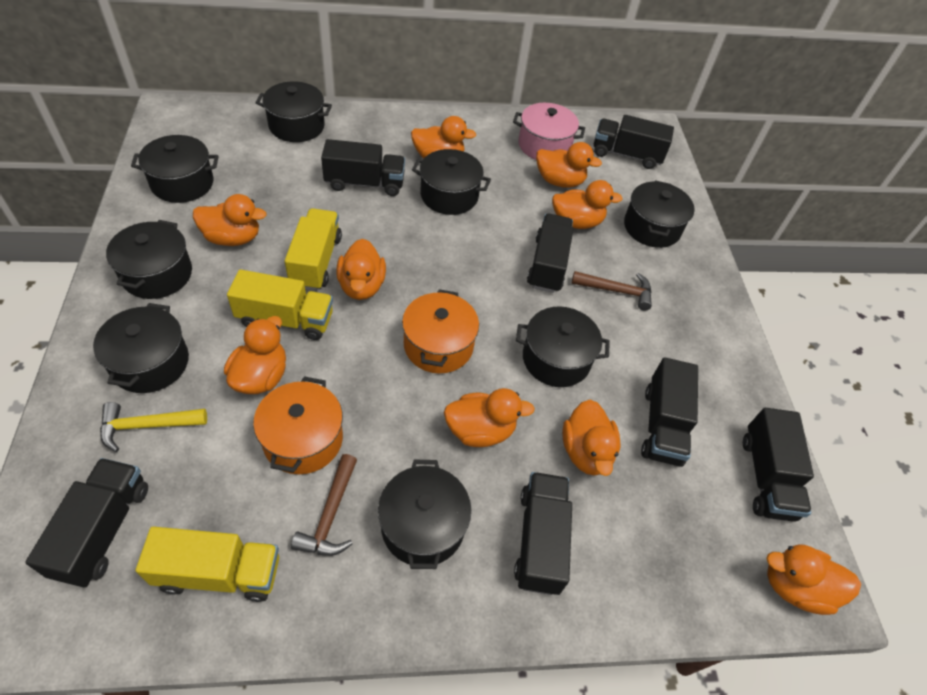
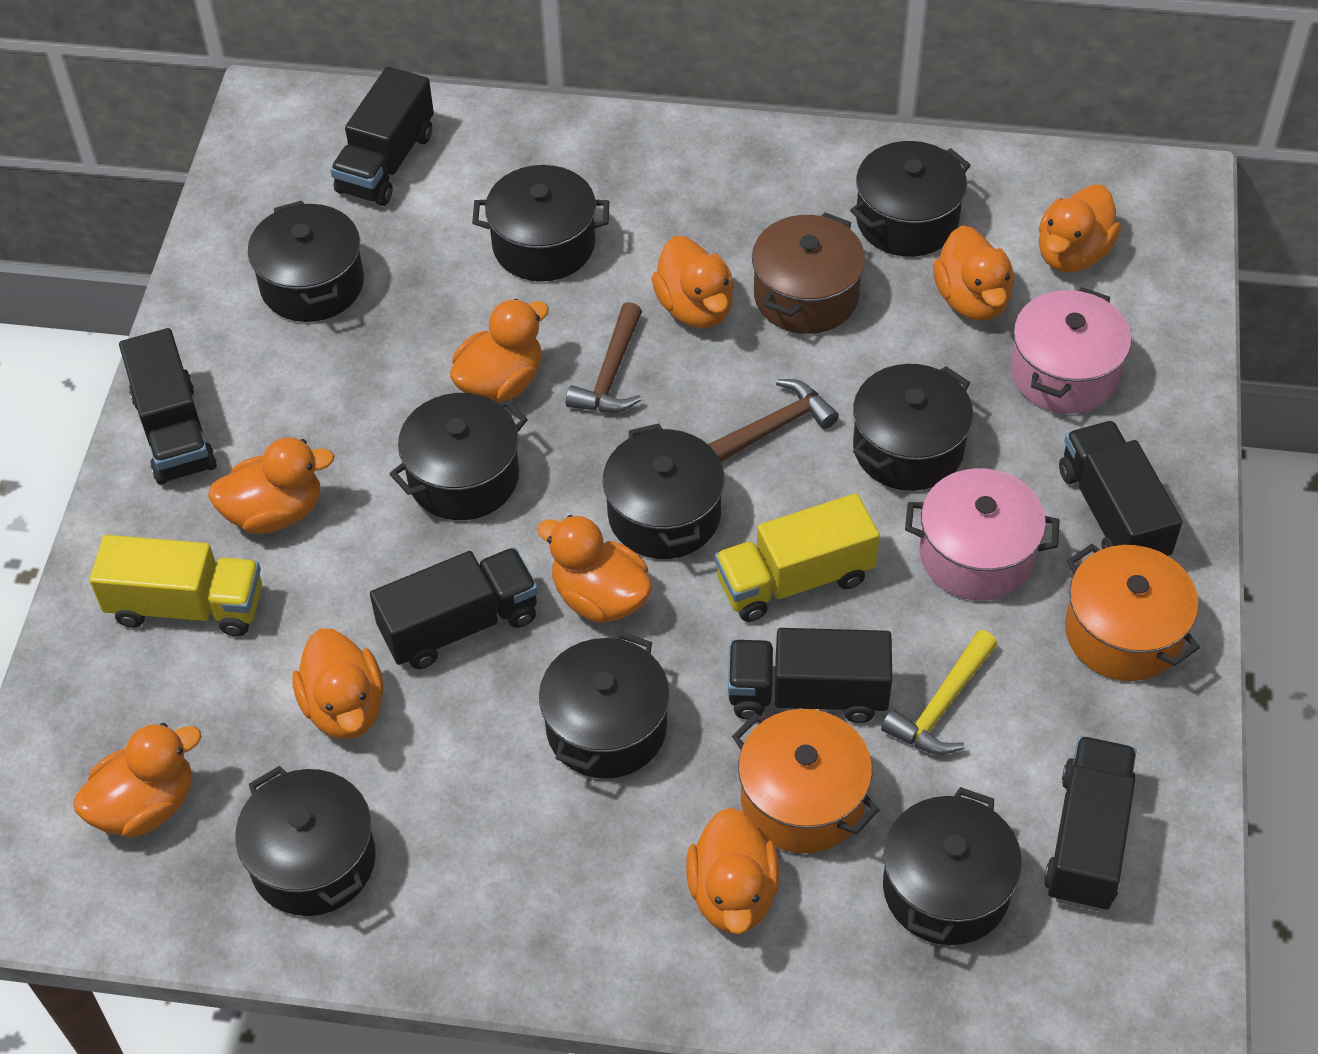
black pot: [93,303,189,393] [106,220,192,299] [131,135,218,203] [255,81,332,142] [378,459,471,569] [412,149,491,215] [516,306,610,387] [624,180,695,248] = 8 -> [235,766,376,916] [248,201,364,322] [390,393,528,520] [472,165,609,282] [539,631,670,779] [603,424,725,559] [850,141,971,257] [853,364,973,491] [883,787,1022,945] = 9
black truck: [25,458,148,587] [321,139,405,196] [514,472,572,595] [527,213,573,293] [594,115,674,169] [641,357,698,467] [743,408,814,522] = 7 -> [119,328,217,485] [330,66,434,206] [370,547,538,669] [728,628,892,723] [1044,736,1137,911] [1059,421,1182,556] = 6
brown pot: none = 0 -> [752,212,865,334] = 1
pink pot: [513,103,585,160] = 1 -> [905,468,1060,601] [1010,287,1131,414] = 2
yellow truck: [136,527,279,602] [227,269,333,340] [285,208,342,291] = 3 -> [89,535,262,636] [715,493,880,622] = 2

